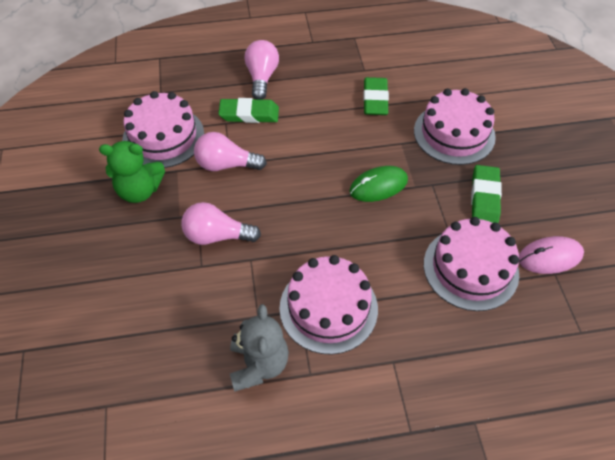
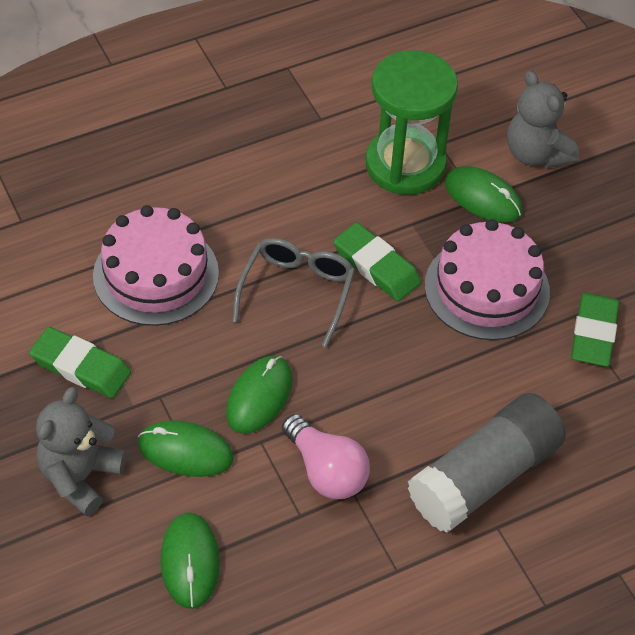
green hourglass: none = 0 -> [365,50,458,195] = 1
green mouse: [349,166,408,202] = 1 -> [138,420,234,477] [161,513,220,609] [226,356,293,434] [445,166,522,222] = 4
green teddy bear: [99,140,165,203] = 1 -> none = 0
grey glasses: none = 0 -> [232,238,355,348] = 1
grey glue stick: none = 0 -> [408,393,566,533] = 1
grey teddy bear: [230,304,289,392] = 1 -> [36,387,126,516] [507,71,579,168] = 2
pink cake: [122,91,204,168] [280,255,378,355] [414,88,496,165] [424,217,519,311] = 4 -> [93,205,219,326] [425,219,550,340] = 2
pink light bulb: [181,202,261,245] [194,132,267,171] [245,40,279,99] = 3 -> [282,414,370,499] = 1
pink mouse: [519,236,584,274] = 1 -> none = 0

